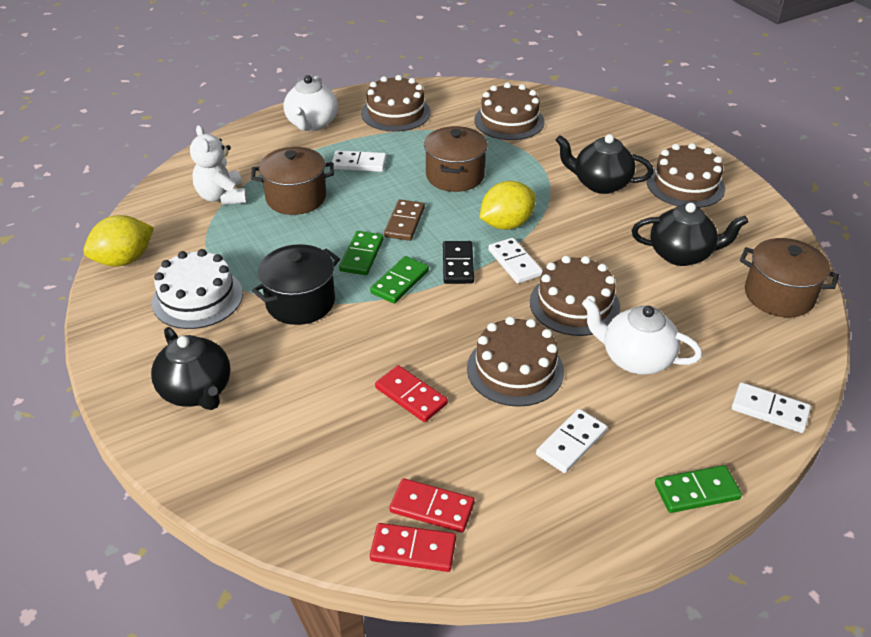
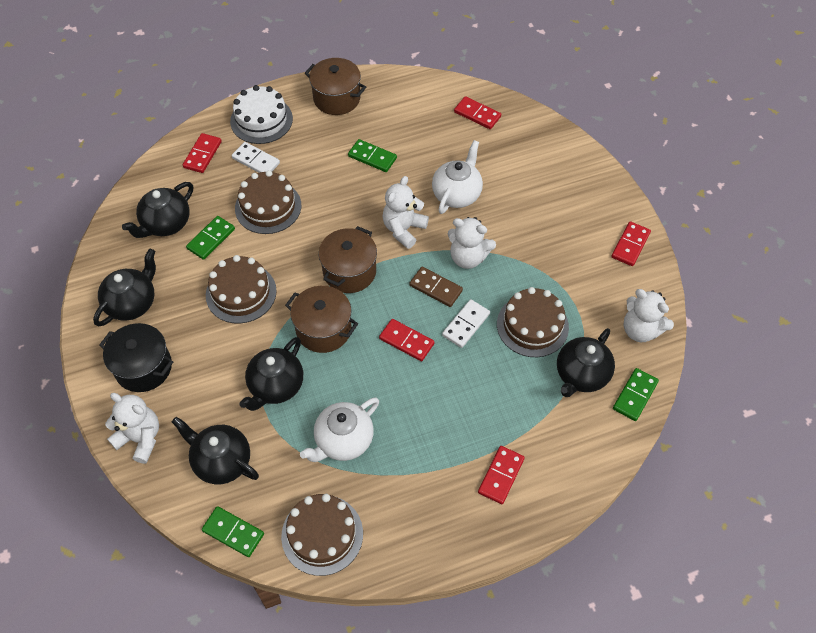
black domino: [443,241,474,284] = 1 -> none = 0
black teapot: [151,327,231,410] [555,134,653,194] [632,203,748,266] = 3 -> [93,249,156,327] [122,182,193,238] [172,417,259,484] [240,337,303,411] [557,328,615,397] = 5
brown cake: [361,75,430,132] [467,316,564,407] [474,82,545,140] [530,256,620,336] [647,143,725,208] = 5 -> [206,255,276,324] [235,170,301,234] [281,494,363,576] [497,287,569,357] = 4
green domino: [339,231,384,275] [370,256,429,304] [655,465,742,513] = 3 -> [186,216,235,260] [202,506,264,557] [348,139,397,172] [613,368,659,421] = 4
red domino: [370,523,456,572] [375,365,448,422] [389,478,475,533] = 3 -> [183,133,222,173] [379,319,434,361] [454,96,501,129] [478,446,525,504] [611,221,651,266] = 5
white domino: [332,150,387,172] [488,238,543,283] [536,409,607,473] [732,382,811,433] = 4 -> [232,142,280,173] [442,299,490,348] = 2
white teddy bear: [190,125,247,205] = 1 -> [105,393,159,464] [382,176,429,249] [448,217,496,269] [623,289,674,342] = 4
yellow lemon: [83,215,154,267] [480,181,536,230] = 2 -> none = 0

